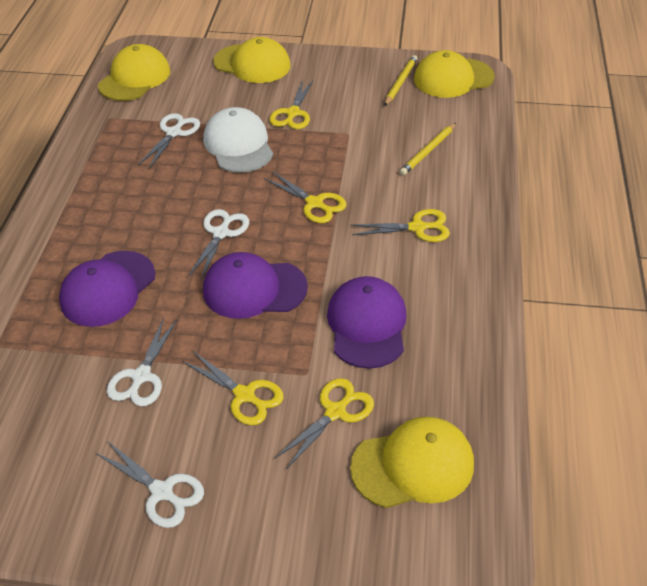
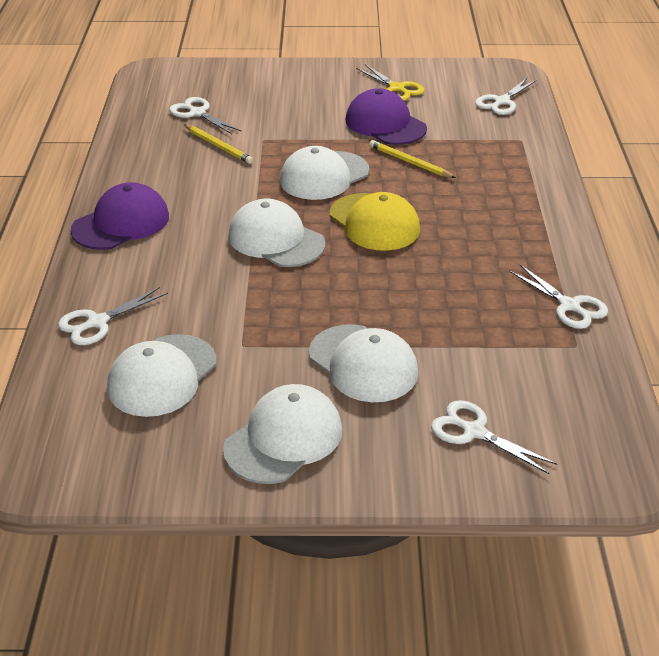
purple cap: [59,251,155,327] [203,252,308,319] [327,276,407,369] = 3 -> [71,182,169,250] [345,88,427,145] = 2
white cap: [203,107,273,173] = 1 -> [107,334,216,417] [223,384,342,484] [228,199,325,267] [280,146,369,200] [309,324,418,402] = 5
white scissors: [96,441,204,528] [107,318,177,407] [138,113,200,168] [188,209,249,280] = 4 -> [58,287,168,345] [169,97,241,134] [431,400,558,474] [475,78,537,115] [509,265,608,329] = 5
yellow cap: [98,44,170,101] [213,37,291,83] [350,416,474,508] [414,50,494,98] = 4 -> [330,192,420,251] = 1
yellow scissors: [182,351,284,425] [264,171,347,223] [269,80,313,129] [274,378,374,469] [351,209,450,242] = 5 -> [356,64,424,101] = 1

